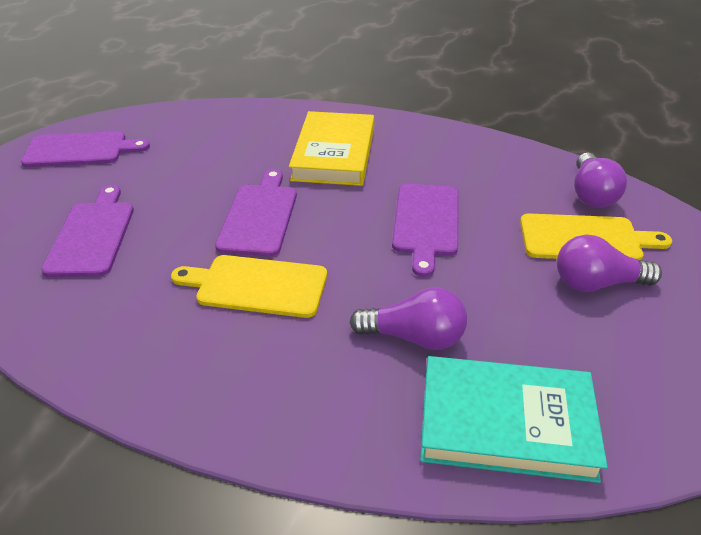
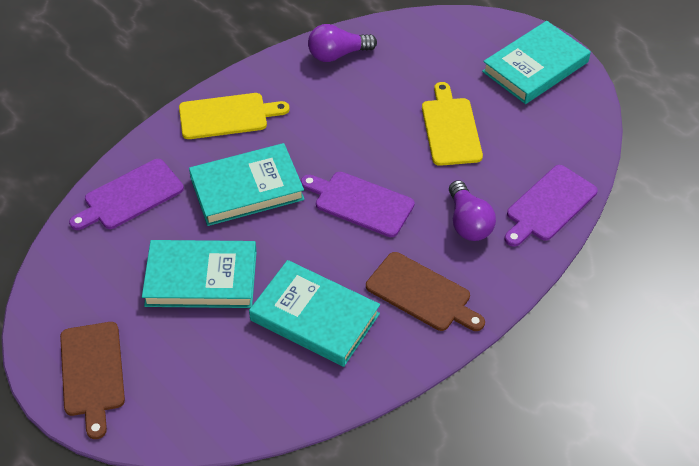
brown cutting board: none = 0 -> [60,322,125,439] [366,252,485,331] = 2
purple cutting board: [21,131,150,167] [41,185,134,277] [215,169,297,256] [392,184,459,277] = 4 -> [69,159,184,230] [301,172,415,237] [504,165,598,247] = 3
purple light bulb: [350,288,467,350] [557,235,662,292] [574,153,627,208] = 3 -> [308,24,377,62] [449,180,496,241] = 2
turquoise book: [420,356,608,483] = 1 -> [142,240,257,308] [189,143,305,226] [249,260,380,367] [482,21,591,104] = 4
yellow book: [289,111,374,186] = 1 -> none = 0

